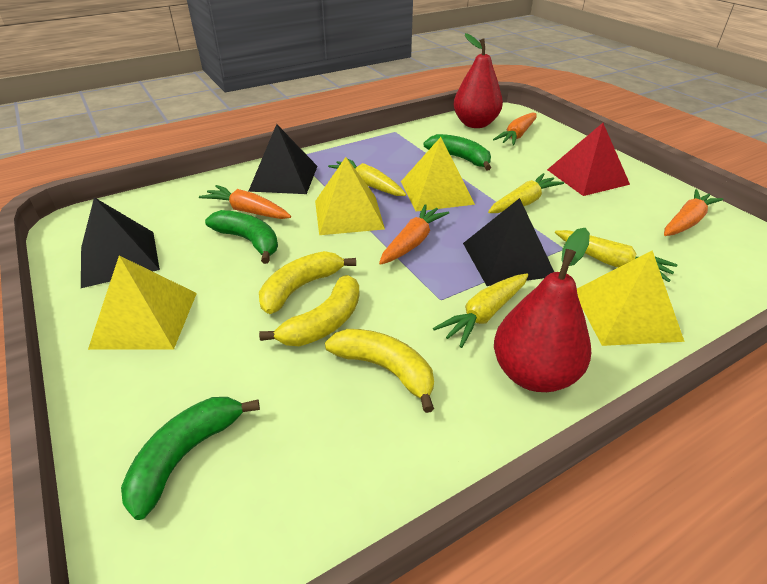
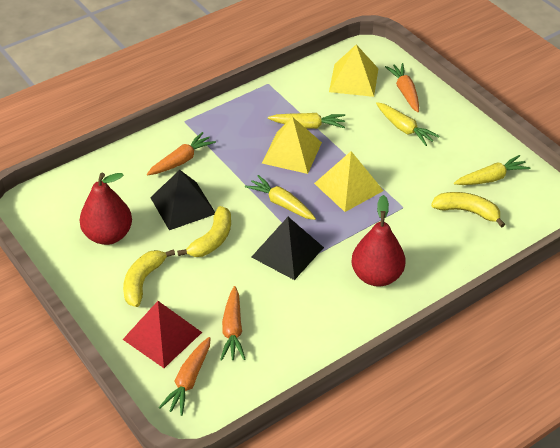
black pyramid: [81,197,160,288] [248,124,317,194] [463,198,554,286] = 3 -> [150,170,215,230] [252,217,324,280] = 2
green banana: [121,397,260,520] [205,210,278,264] [423,134,491,170] = 3 -> none = 0
yellow pyramid: [88,255,197,350] [315,157,385,235] [401,137,475,211] [577,250,685,346] = 4 -> [262,117,322,174] [314,151,384,212] [329,44,379,97] = 3

